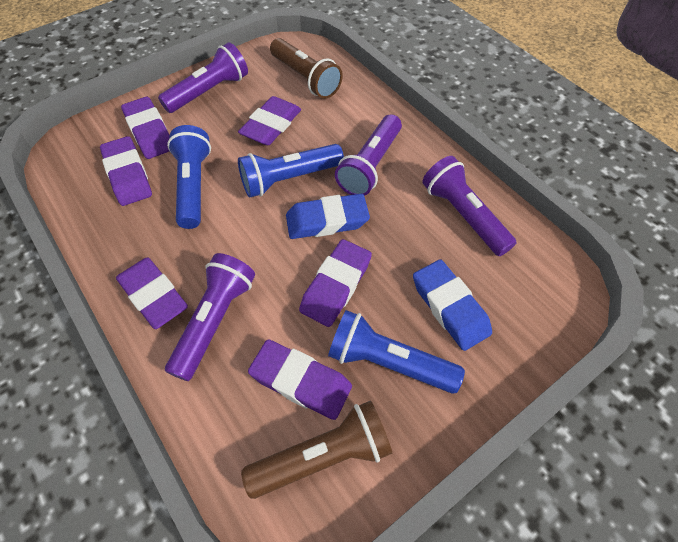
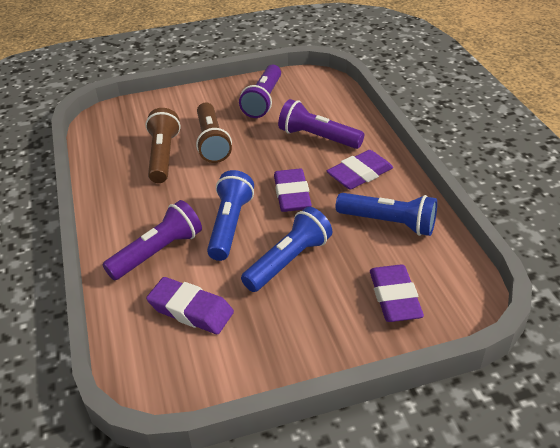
blue eraser: [286,194,370,239] [413,259,492,351] = 2 -> none = 0
purple eraser: [100,136,152,206] [116,257,188,329] [121,97,170,159] [238,96,301,145] [248,339,352,420] [299,239,372,327] = 6 -> [146,277,234,334] [274,169,312,212] [327,150,393,189] [370,264,424,322] = 4
purple flashlight: [158,42,248,113] [165,253,255,381] [335,114,402,196] [422,156,517,256] = 4 -> [103,200,202,280] [239,65,281,118] [278,99,364,149] = 3

